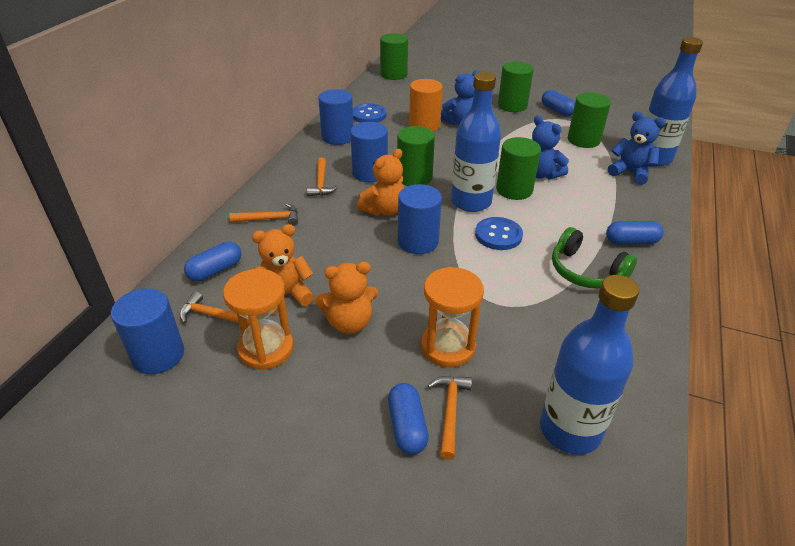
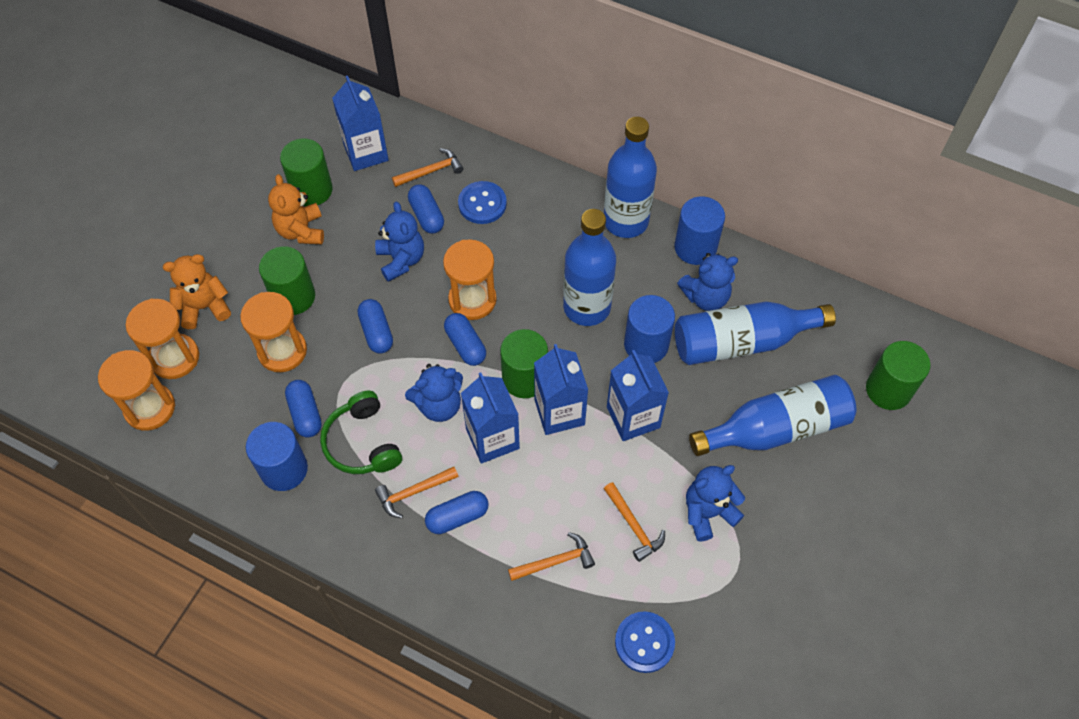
blue bottle: [451,72,501,212] [540,275,639,455] [646,37,703,166] = 3 -> [563,209,616,326] [604,117,657,238] [675,301,836,365] [689,375,856,456] = 4
blue capsule: [184,242,242,282] [388,383,429,455] [542,90,575,116] [606,221,664,245] = 4 -> [285,380,322,438] [358,299,393,354] [408,185,444,234] [425,491,488,534] [444,313,486,366] = 5
blue carton: none = 0 -> [332,76,389,171] [461,372,520,464] [534,344,588,435] [607,350,669,441] = 4
blue cylinder: [111,288,184,374] [318,89,354,145] [350,122,388,182] [398,184,442,254] = 4 -> [246,422,308,491] [624,295,675,363] [674,196,725,265] = 3
blue teddy bear: [441,70,480,125] [532,115,569,180] [608,111,666,185] = 3 -> [375,201,424,282] [405,364,463,422] [677,253,738,311] [686,465,745,541] = 4
green cylinder: [380,33,408,80] [397,126,435,186] [496,137,541,200] [498,61,534,112] [568,92,611,148] = 5 -> [259,246,315,315] [280,139,333,206] [500,329,548,398] [866,341,931,410] = 4
orange cylinder: [409,79,443,131] = 1 -> none = 0
orange hourglass: [223,269,294,370] [421,267,484,367] = 2 -> [98,350,175,431] [125,299,199,379] [240,292,307,372] [443,239,497,320] = 4
orange teddy bear: [252,224,314,315] [315,262,378,334] [357,149,404,216] = 3 -> [163,254,231,329] [268,174,324,244] = 2

